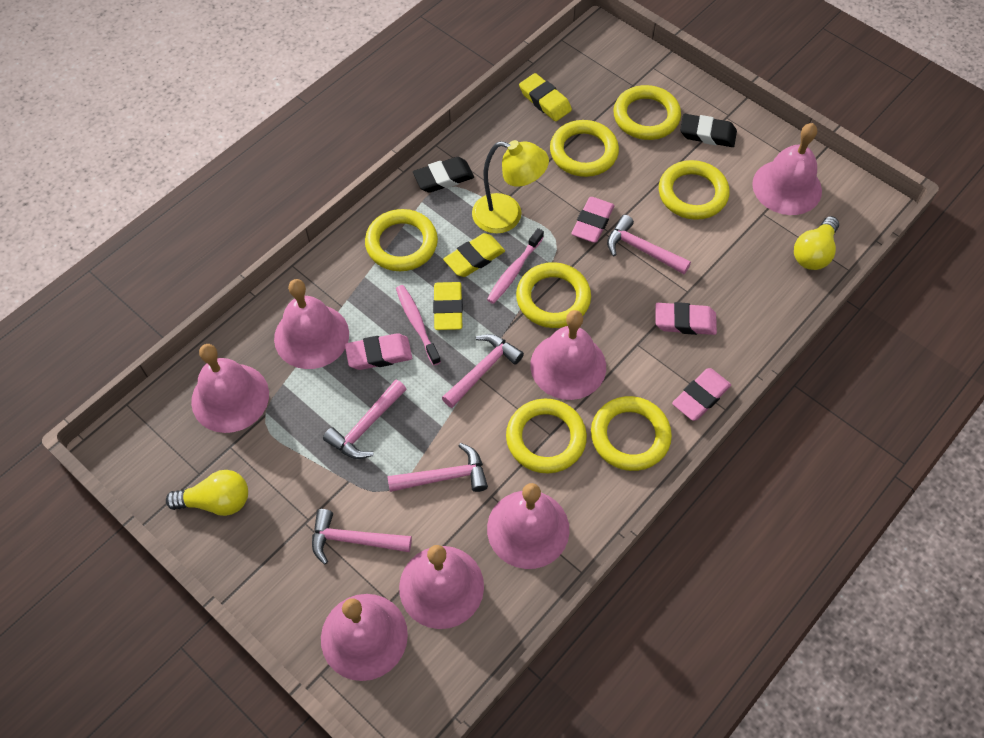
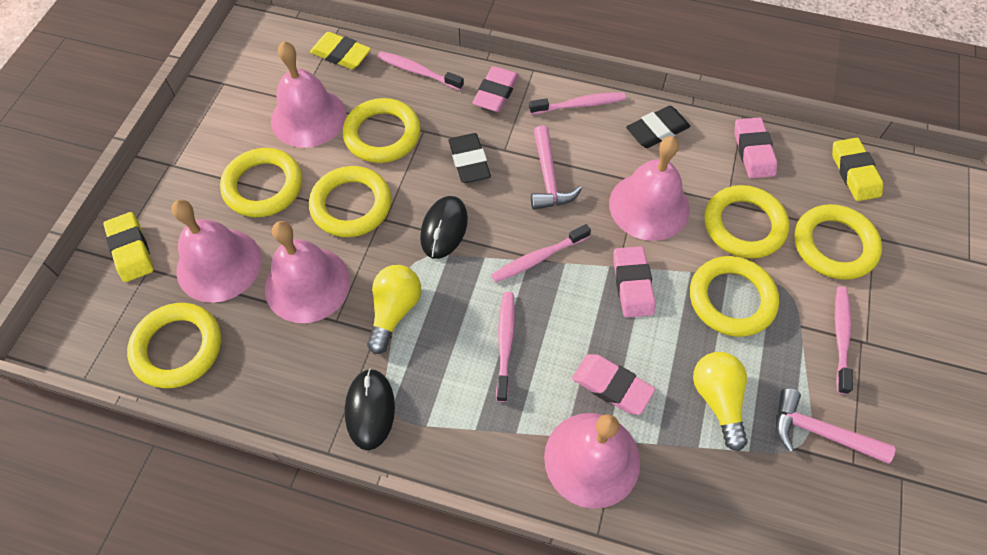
black mouse: none = 0 -> [345,369,395,450] [420,196,468,259] = 2
pink bell: [191,344,269,433] [274,279,349,369] [321,594,408,681] [399,545,484,629] [487,483,570,569] [530,310,606,400] [752,123,822,215] = 7 -> [171,200,261,303] [265,221,350,323] [271,41,346,148] [544,413,640,509] [609,136,690,241] = 5
pink hammer: [312,509,412,565] [323,379,406,459] [387,443,488,492] [442,334,524,408] [607,215,691,274] = 5 -> [531,125,582,210] [776,388,896,464] = 2
pink toothbrush: [396,285,441,365] [487,228,544,304] = 2 -> [377,51,464,90] [491,224,591,283] [496,292,515,402] [529,92,626,114] [835,286,853,394] = 5
yellow lamp: [472,140,549,233] = 1 -> none = 0

